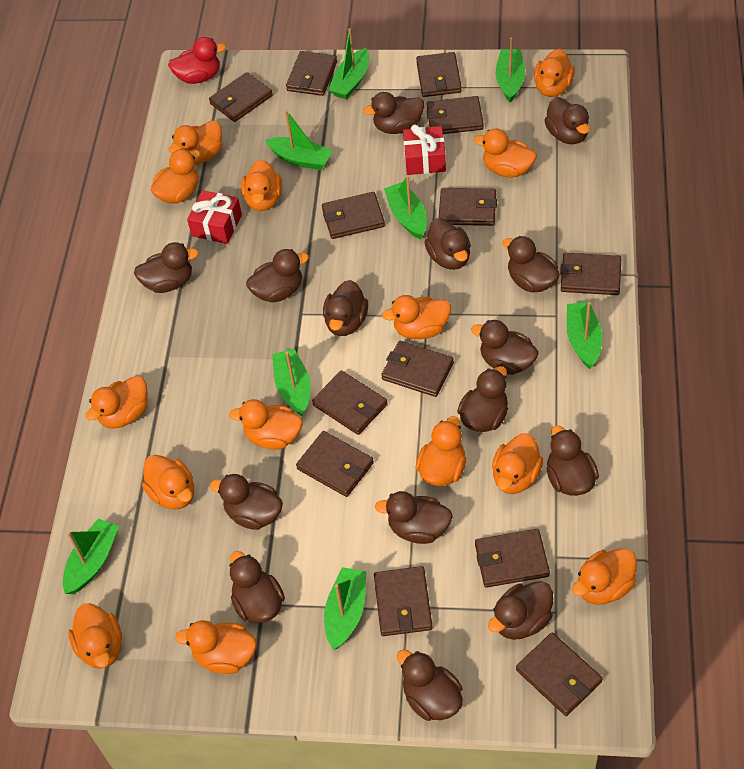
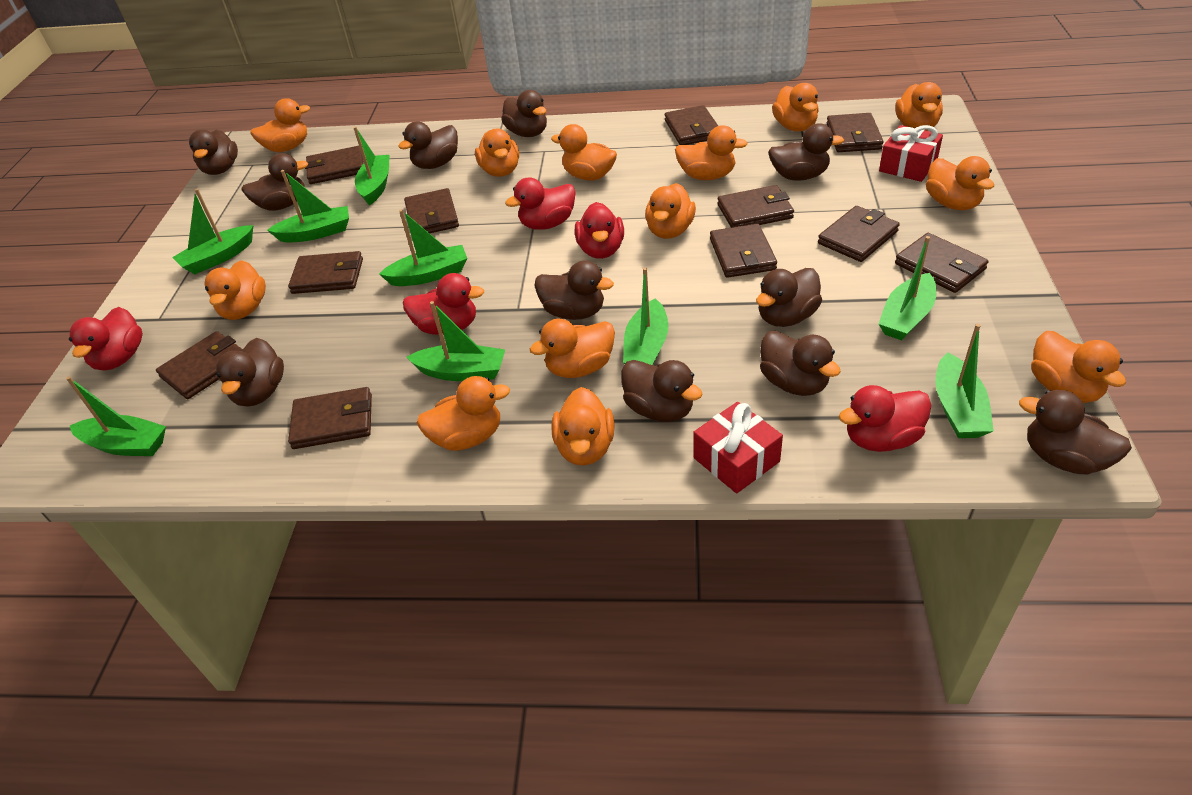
brown duck: [134,242,199,293] [210,474,283,530] [229,551,285,623] [246,249,309,302] [323,280,368,336] [363,92,424,134] [375,491,453,544] [397,650,463,721] [424,218,471,270] [457,366,508,432] [471,320,539,375] [488,581,553,640] [502,236,560,293] [544,97,590,144] [547,425,599,496] = 15 -> [189,130,238,175] [216,338,284,407] [241,153,308,211] [398,122,458,169] [501,90,547,137] [535,260,614,320] [621,360,702,422] [756,268,822,327] [760,331,841,396] [768,123,844,181] [1019,390,1132,474] = 11
brown wallet: [209,72,273,122] [286,51,337,96] [296,431,374,497] [312,370,387,435] [322,192,385,239] [374,566,433,636] [381,341,454,397] [416,52,462,97] [427,96,484,134] [439,188,497,226] [475,529,550,588] [516,632,603,716] [560,253,621,295] = 13 -> [156,331,243,399] [288,251,363,294] [288,387,372,449] [304,146,364,184] [404,188,459,233] [665,105,718,145] [710,224,777,278] [718,185,794,228] [818,206,900,262] [827,113,884,152] [895,233,989,293] = 11
green boat: [63,518,119,594] [265,110,333,170] [272,349,311,416] [324,567,367,650] [328,28,369,99] [384,176,427,239] [496,37,525,102] [567,302,603,369] = 8 -> [66,376,166,456] [172,189,253,274] [267,170,349,242] [353,127,390,205] [379,209,467,286] [407,301,505,381] [623,268,668,365] [879,236,936,340] [935,324,994,438] = 9
orange duck: [69,603,122,669] [85,376,148,429] [142,454,194,509] [150,149,200,203] [169,120,222,165] [175,620,257,674] [229,399,303,450] [241,160,282,211] [382,295,451,339] [416,416,466,486] [474,128,537,178] [492,433,543,494] [534,49,575,97] [572,548,637,605] = 14 -> [204,260,266,320] [250,98,310,152] [417,376,510,451] [475,129,519,177] [530,318,615,378] [551,124,617,181] [552,387,615,466] [645,183,696,239] [675,125,748,180] [772,83,819,132] [895,82,943,131] [926,156,994,210] [1031,331,1126,403] = 13
red duck: [168,37,226,84] = 1 -> [69,307,143,371] [403,273,484,335] [505,177,576,230] [575,202,624,259] [839,385,932,452] = 5

